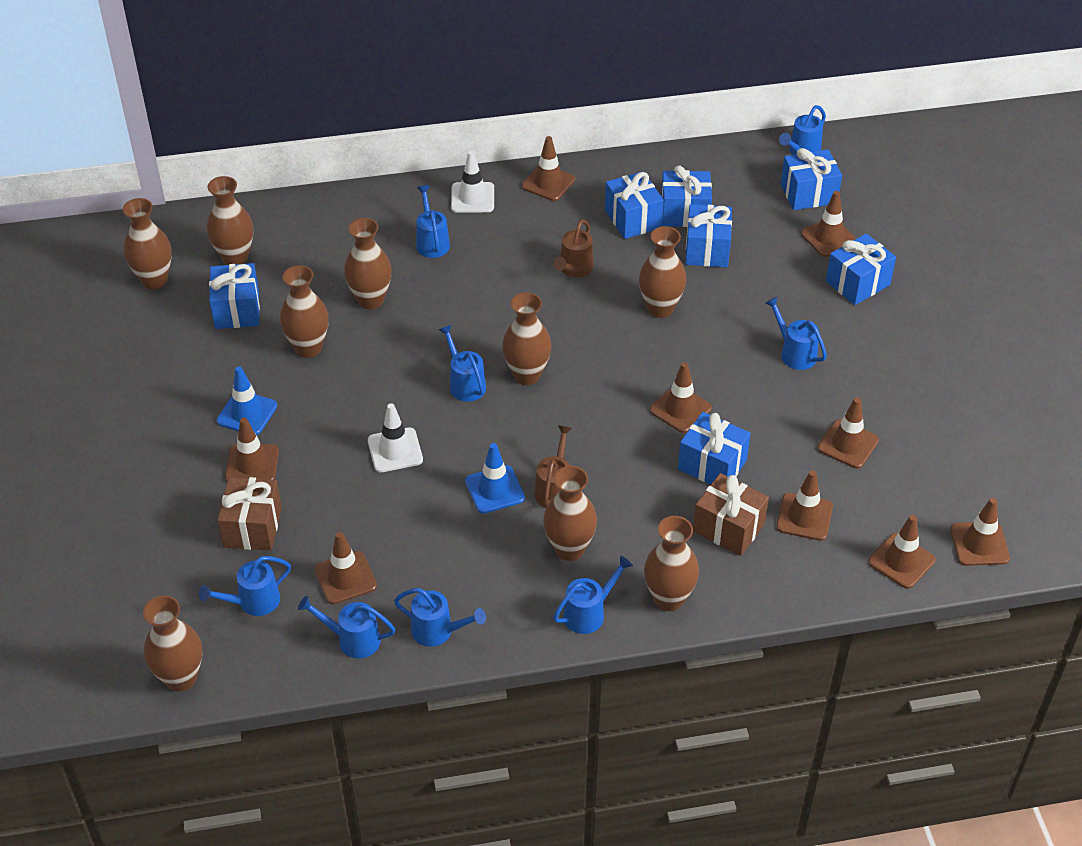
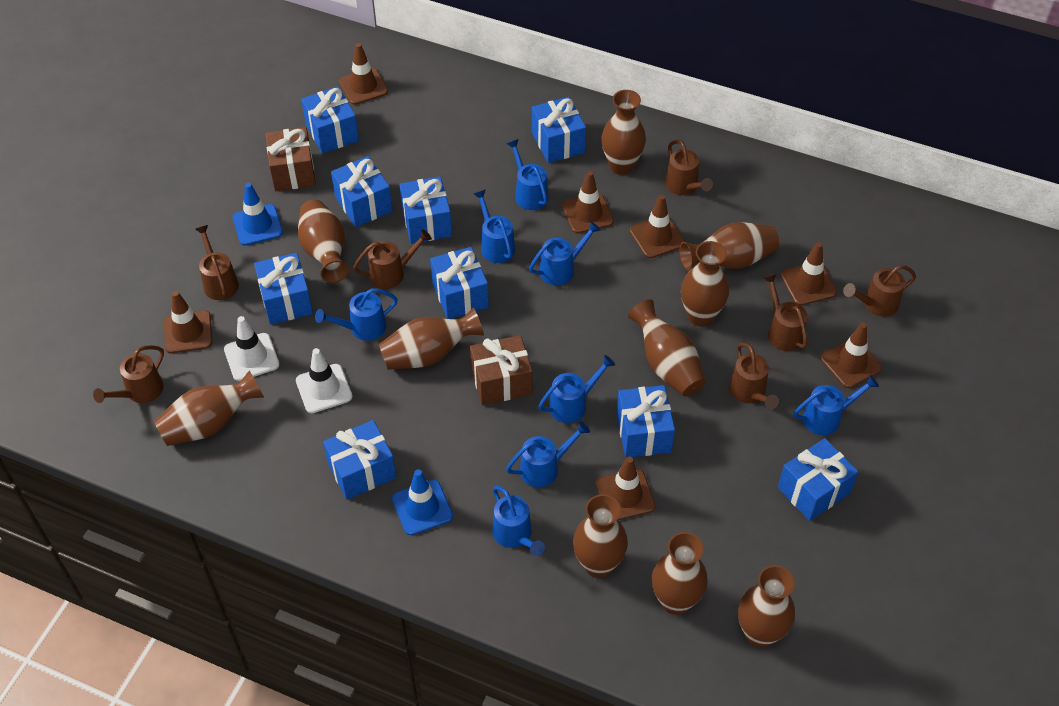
blue gift: [209,263,260,329] [605,171,664,239] [661,165,712,227] [678,412,751,484] [685,204,732,267] [781,148,842,210] [826,234,896,305] = 7 -> [254,253,313,325] [301,86,359,154] [323,420,396,500] [331,156,393,227] [399,177,452,244] [430,247,489,319] [532,97,586,163] [616,385,675,458] [778,438,858,521] = 9
brown traffic cone: [225,417,279,481] [314,532,377,604] [522,136,575,201] [650,362,712,433] [776,470,833,541] [801,191,857,257] [818,397,879,469] [868,515,935,589] [950,498,1010,566] = 9 -> [164,291,213,353] [339,43,388,105] [562,171,614,234] [596,457,656,520] [630,195,685,258] [781,242,837,305] [820,322,882,388] = 7
brown vase: [123,198,172,289] [143,596,202,692] [207,176,253,265] [280,265,329,358] [344,218,392,309] [502,292,551,385] [543,466,597,561] [639,226,686,318] [644,516,699,611] = 9 -> [154,370,264,446] [298,200,349,283] [378,307,484,370] [573,494,628,578] [601,90,646,175] [628,299,706,396] [652,532,708,615] [679,222,779,270] [681,241,729,327] [738,565,795,648] = 10
brown watering can: [534,425,572,508] [553,219,594,277] = 2 -> [93,345,164,403] [195,225,239,300] [353,229,432,289] [665,140,713,195] [729,343,779,409] [763,273,807,351] [843,265,916,317] = 7

